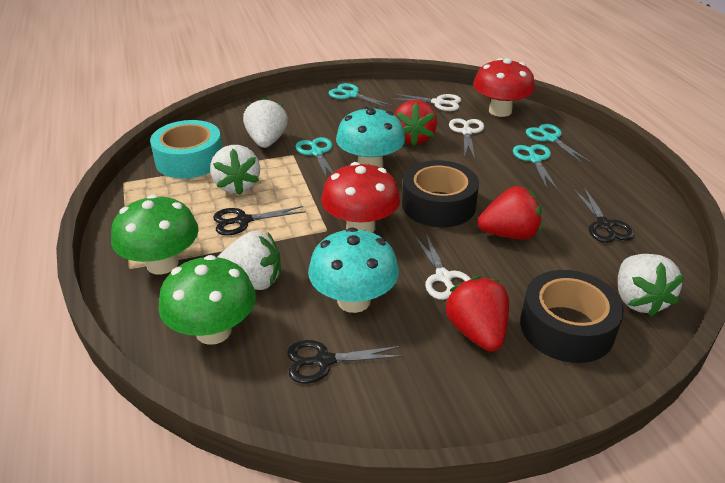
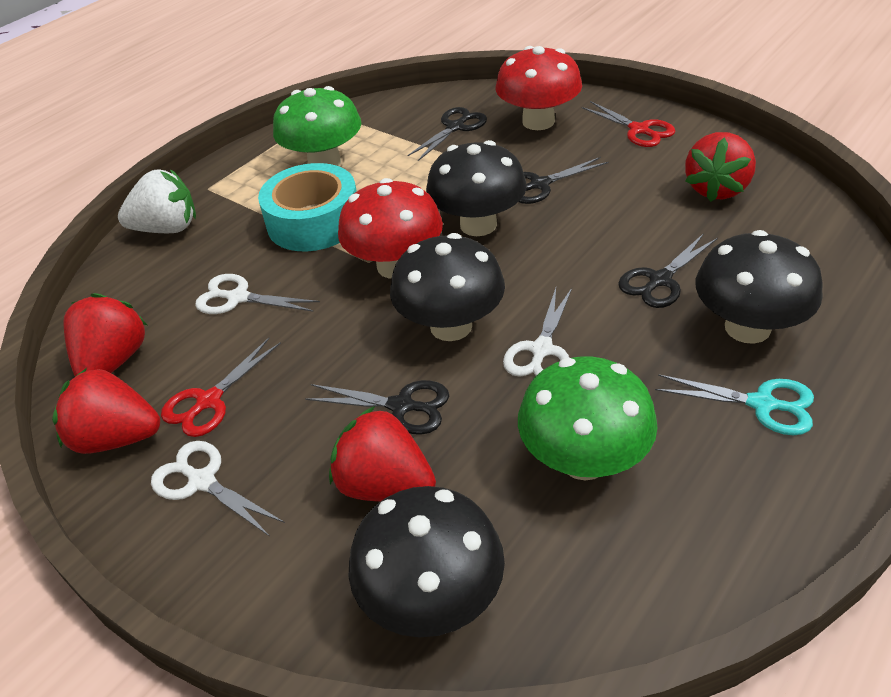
black mushroom: none = 0 -> [348,486,505,637] [390,233,505,341] [426,140,527,236] [696,230,823,344] = 4
black scissors: [213,206,306,236] [287,340,404,383] [574,187,634,243] = 3 -> [305,380,449,435] [407,107,487,161] [519,157,609,204] [618,233,718,308] = 4
black tape: [402,160,479,227] [520,270,624,363] = 2 -> none = 0
red scissors: none = 0 -> [161,338,281,437] [582,101,676,147] = 2
red strawberry: [394,100,437,146] [445,276,509,352] [478,186,542,239] = 3 -> [52,368,160,454] [63,293,147,376] [329,406,436,502] [685,132,756,202] = 4
turquoise mushroom: [308,228,399,313] [336,107,405,168] = 2 -> none = 0
turquoise scissors: [295,137,333,179] [328,83,393,108] [513,144,557,189] [526,124,590,163] = 4 -> [655,374,814,435] = 1
white strawberry: [210,145,260,195] [218,231,281,290] [243,97,288,148] [618,254,685,317] = 4 -> [118,169,196,233] = 1

